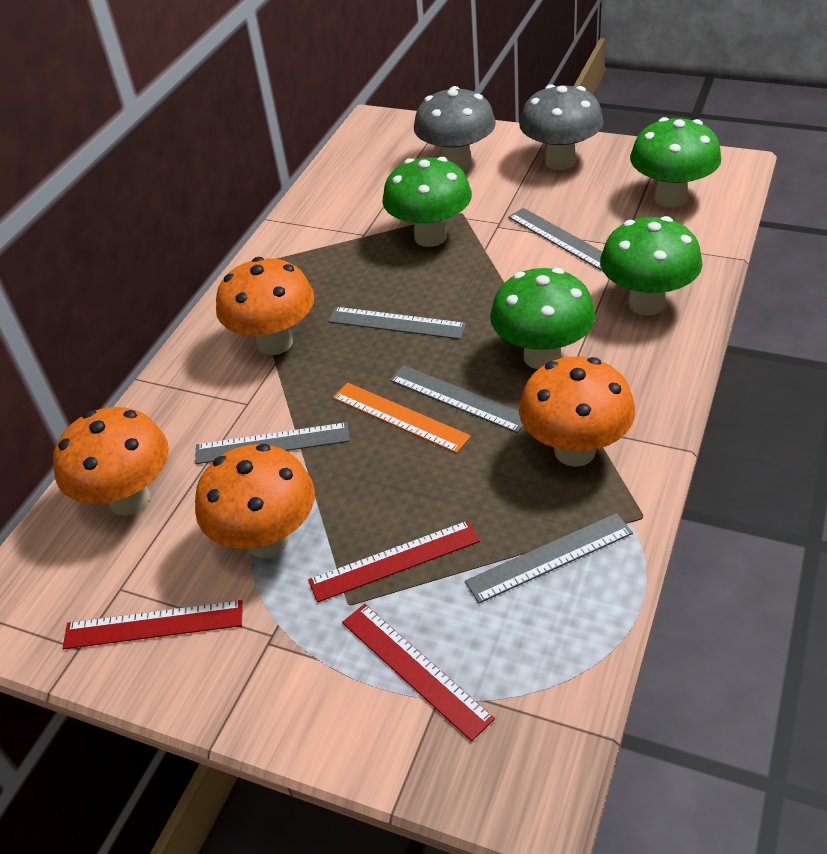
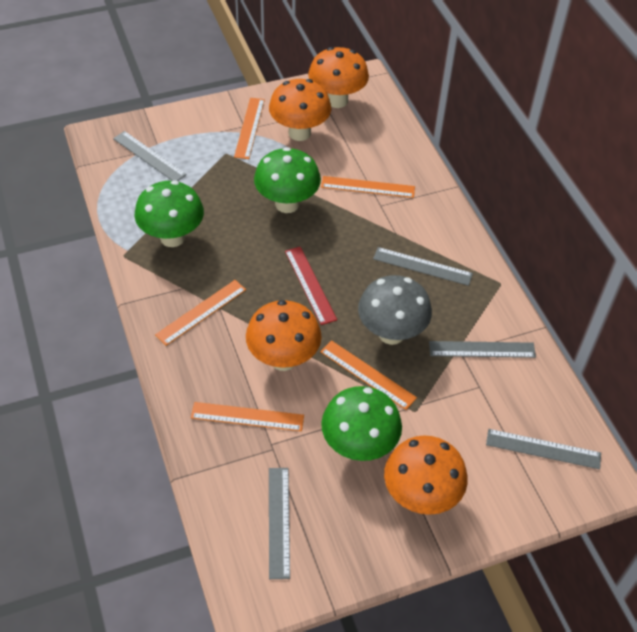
green mushroom: [382,157,472,247] [490,268,596,369] [600,216,702,316] [630,117,722,208] = 4 -> [135,180,204,247] [254,147,321,213] [321,386,402,461] = 3
grey mushroom: [414,86,496,171] [519,84,604,170] = 2 -> [358,275,432,345] = 1
orange ruler: [333,382,471,453] = 1 -> [155,280,246,346] [191,402,304,431] [234,98,265,159] [320,340,417,410] [321,176,415,198] = 5
red ruler: [63,600,243,649] [308,520,480,603] [342,604,495,741] = 3 -> [285,247,337,325] = 1

